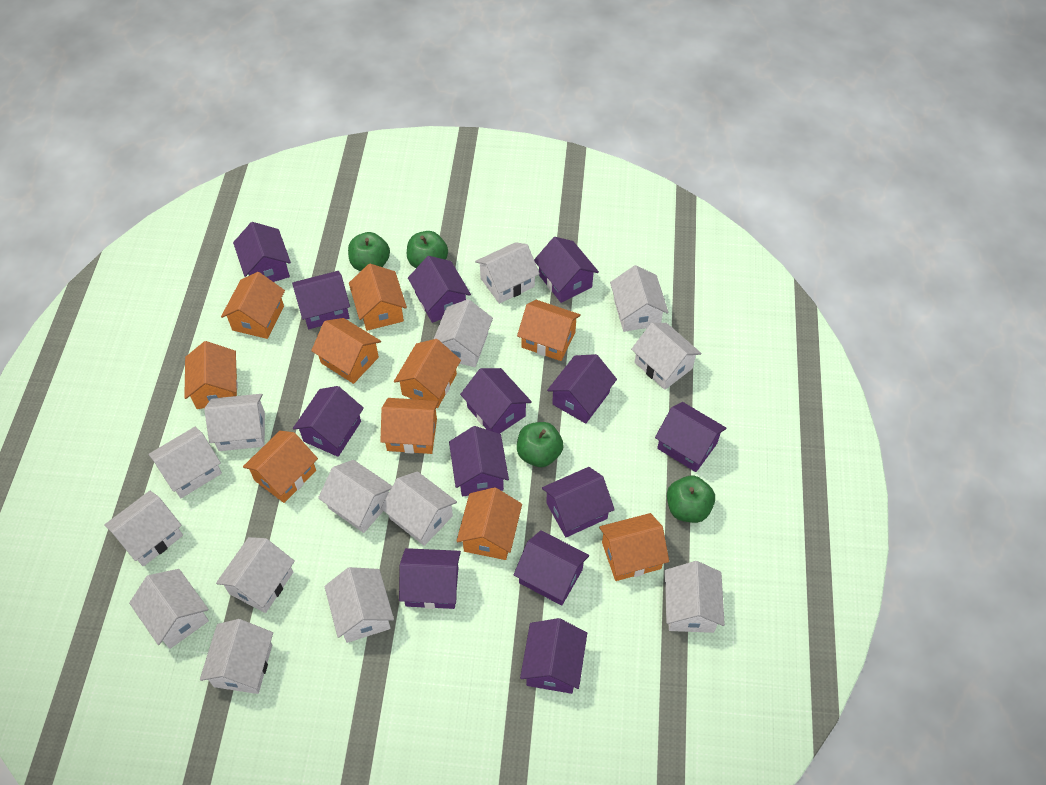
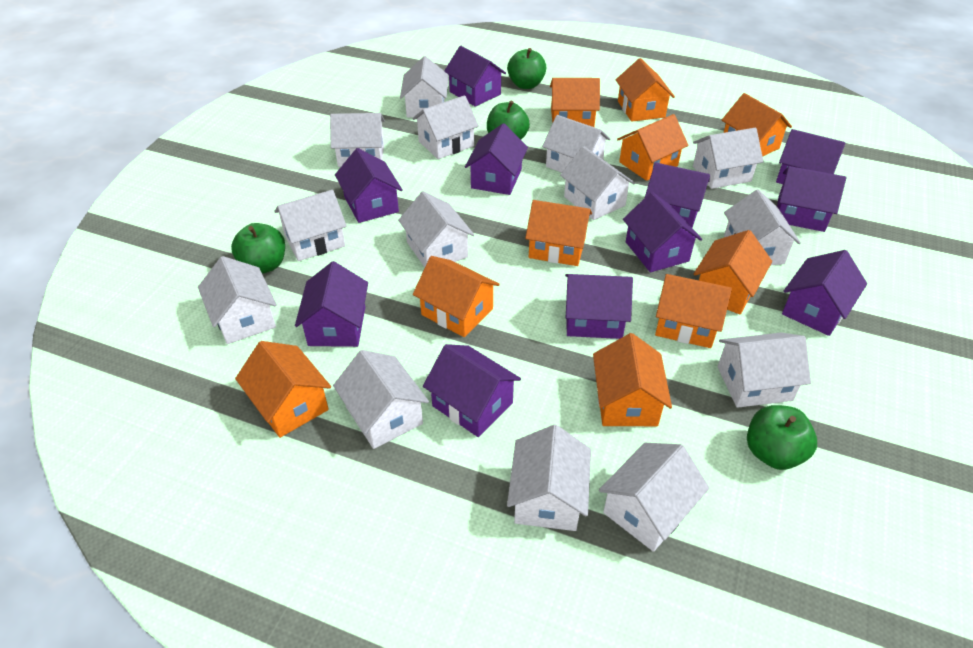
purple house: [233,222,291,282] [292,271,350,329] [293,386,364,457] [399,548,461,609] [408,256,471,323] [449,426,509,496] [460,368,532,434] [514,530,589,606] [520,618,587,694] [534,237,599,303] [542,467,615,537] [547,354,617,424] [655,402,726,472] = 13 -> [295,261,368,347] [335,148,403,223] [423,344,521,437] [444,46,506,107] [465,123,528,195] [565,274,633,339] [623,192,702,272] [645,163,710,228] [776,129,845,184] [777,166,846,232] [782,250,867,336] = 11

